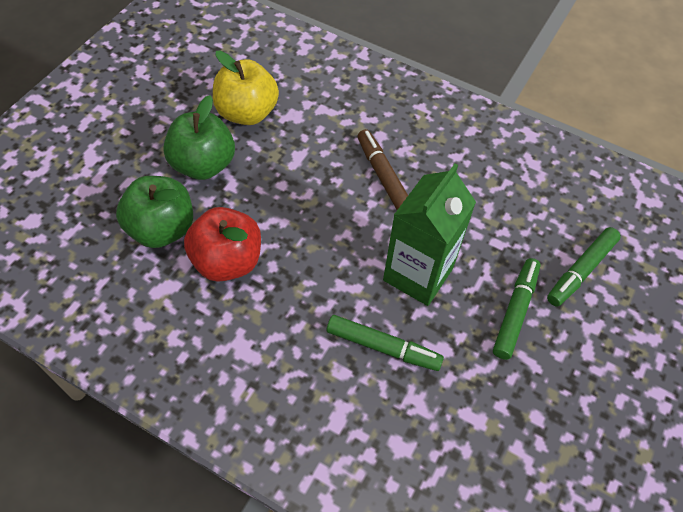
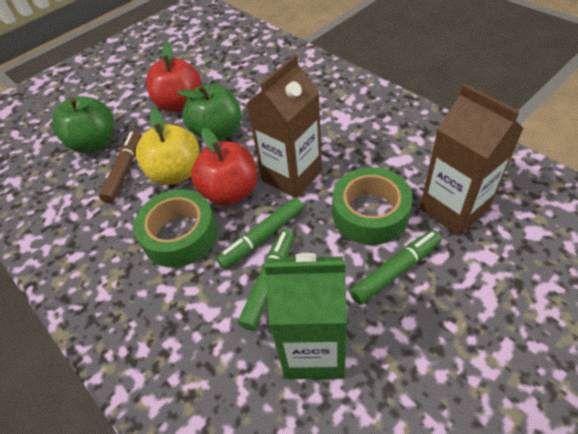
brown carton: none = 0 -> [246,54,322,198] [420,84,524,236] = 2
green tape: none = 0 -> [133,189,217,268] [332,167,413,245] = 2
red apple: [184,207,261,282] = 1 -> [146,43,201,112] [191,128,257,206] = 2

